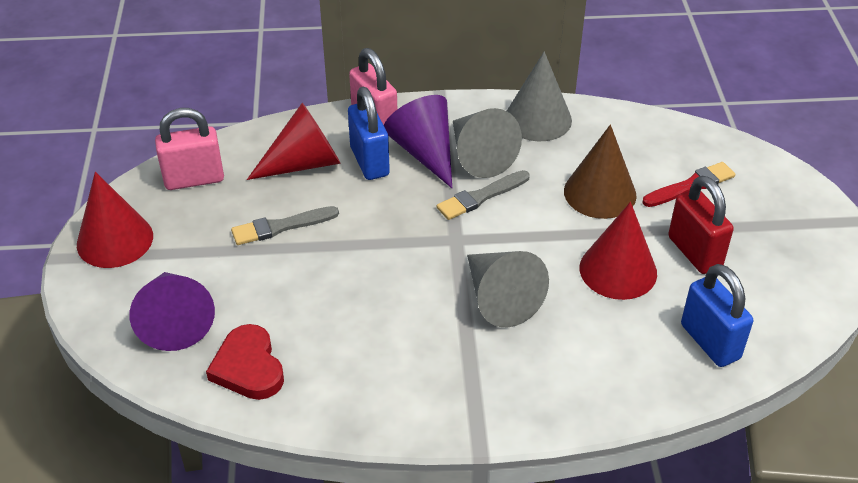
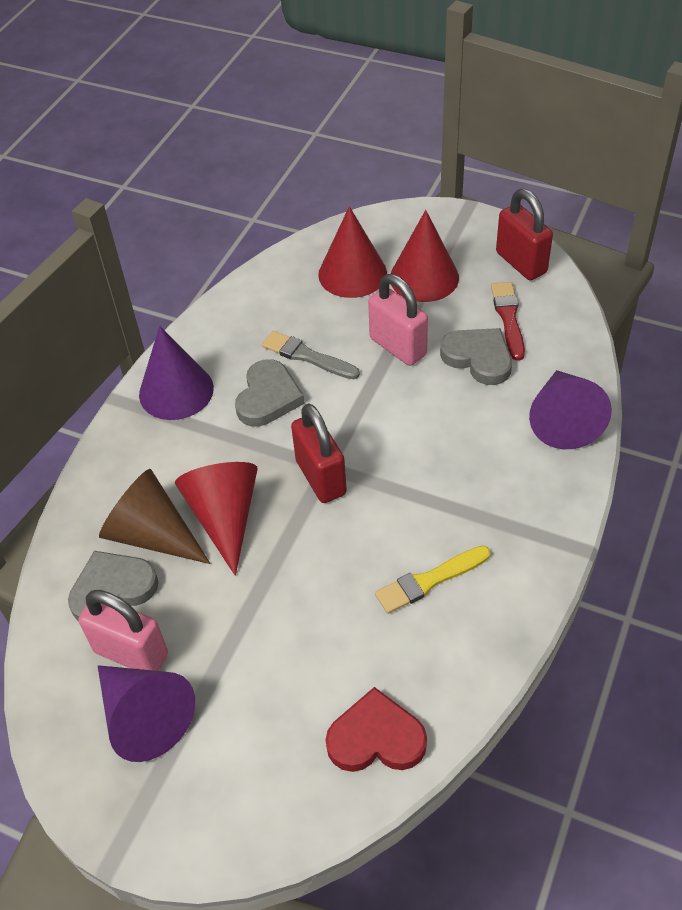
blue padlock: [348,87,390,180] [681,264,753,367] = 2 -> none = 0
grey brush: [231,206,339,245] [437,170,530,220] = 2 -> [262,331,360,379] = 1
grey cone: [453,108,522,178] [467,251,549,328] [507,51,572,141] = 3 -> none = 0
grey heart: none = 0 -> [68,551,159,622] [235,359,305,427] [440,328,512,385] = 3
purple cone: [130,272,215,351] [384,95,452,188] = 2 -> [98,665,195,762] [139,326,214,420] [529,370,612,449] = 3
red padlock: [668,176,734,274] = 1 -> [291,403,347,503] [496,189,553,280] = 2
yellow brush: none = 0 -> [375,546,490,614] = 1

